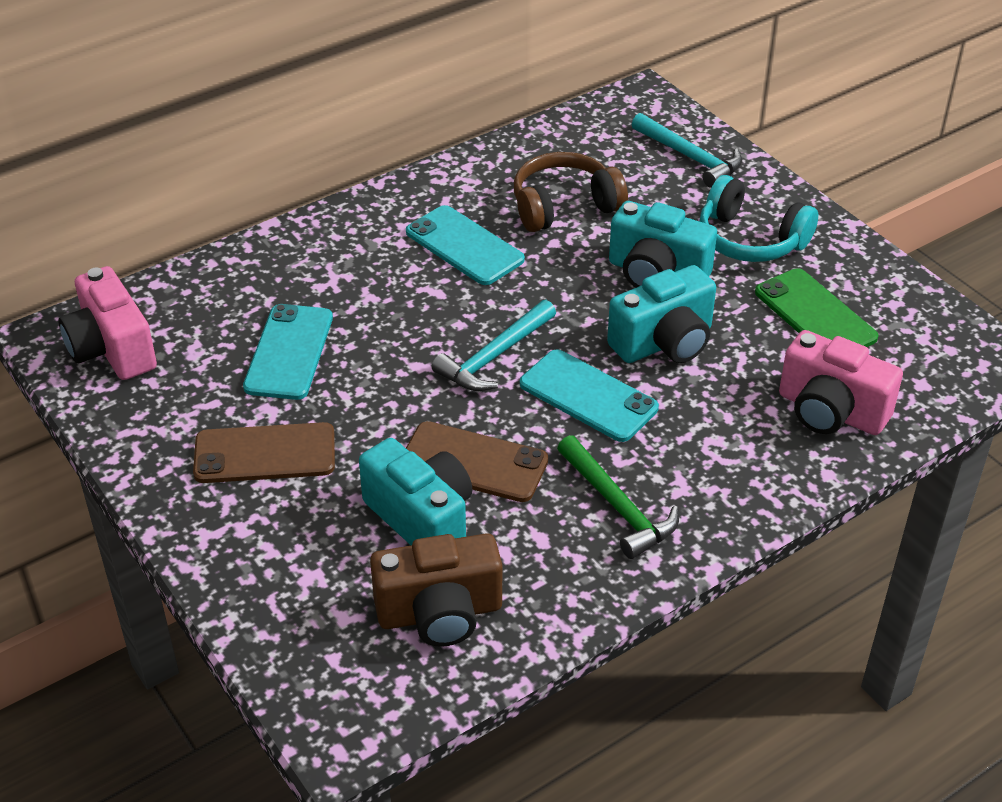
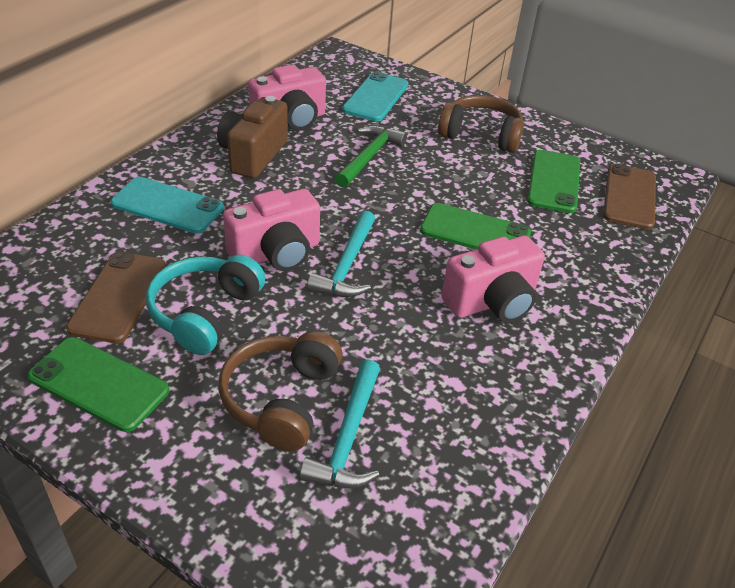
brown headphones: [514,152,628,232] = 1 -> [219,331,343,451] [438,95,524,153] = 2
green phone: [755,268,879,347] = 1 -> [28,337,169,432] [420,203,531,249] [527,150,580,213] = 3
pink camera: [58,266,157,380] [779,330,903,435] = 2 -> [223,189,320,271] [248,65,326,131] [442,235,545,323] = 3
turquoise camera: [359,438,472,545] [607,265,716,363] [609,201,717,288] = 3 -> none = 0
turquoise phone: [243,304,333,400] [406,205,525,285] [520,349,659,442] = 3 -> [111,177,224,234] [342,72,408,122] = 2

